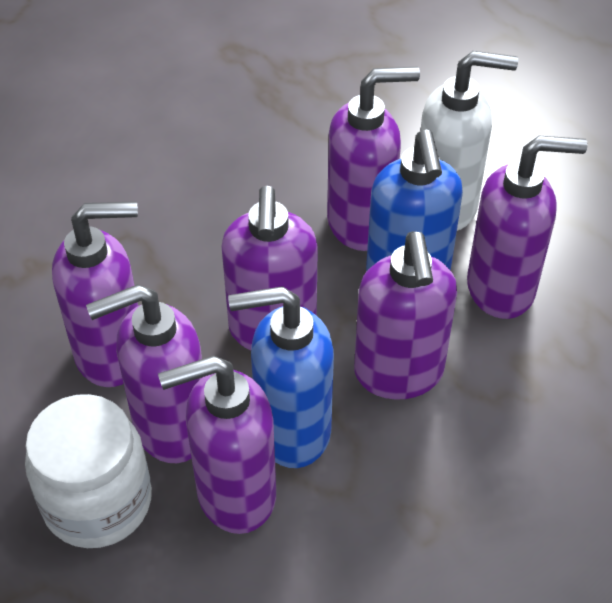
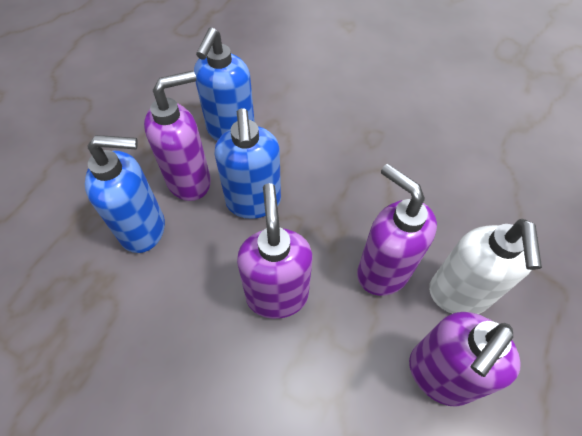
blue soap dispenser: [228,286,334,468] [366,130,463,272] = 2 -> [85,135,165,253] [194,27,255,141] [215,108,281,219] = 3
purple soap dispenser: [52,201,138,387] [86,284,202,463] [158,356,276,534] [221,186,318,350] [327,67,420,251] [354,231,457,399] [467,136,588,319] = 7 -> [144,71,211,201] [237,183,312,319] [357,164,437,296] [409,312,521,407] = 4
white jar: [25,394,152,548] = 1 -> none = 0

